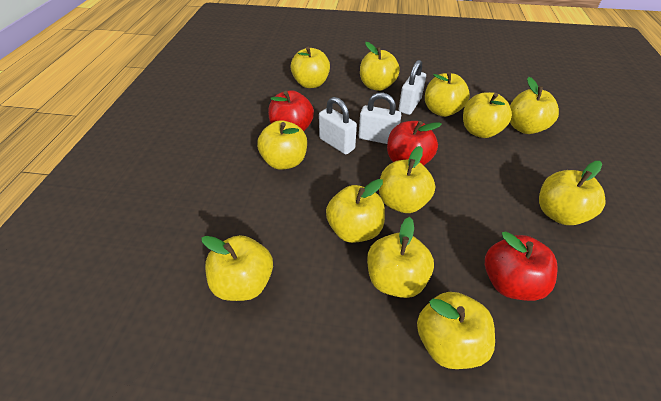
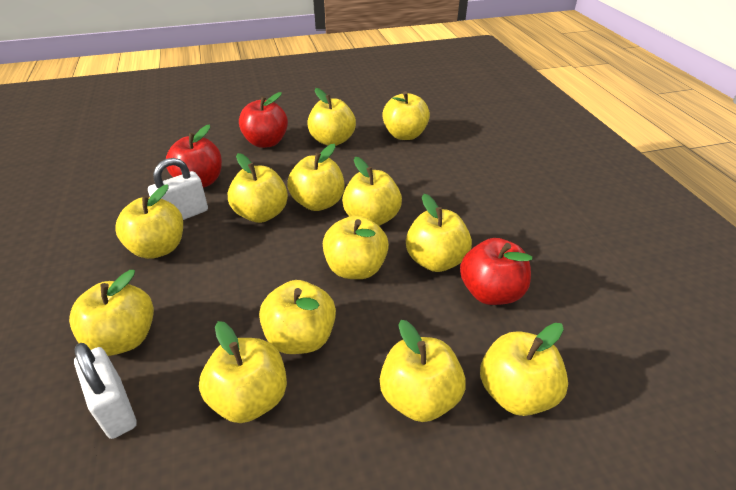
white padlock: [319,97,357,154] [359,93,401,144] [398,60,426,115] = 3 -> [74,343,137,439] [148,158,208,220] = 2
yellow apple: [201,235,273,301] [257,120,307,170] [291,46,330,88] [326,179,385,243] [360,42,400,91] [367,217,434,298] [379,146,435,213] [417,292,495,369] [425,72,470,117] [463,92,512,138] [510,77,559,134] [539,161,606,225] = 12 -> [69,270,154,356] [115,184,183,259] [199,321,287,423] [228,153,288,223] [259,280,336,354] [287,144,344,211] [307,88,356,146] [323,215,389,279] [342,157,402,226] [380,320,466,422] [382,91,430,140] [406,194,472,272] [480,323,568,416] = 13

